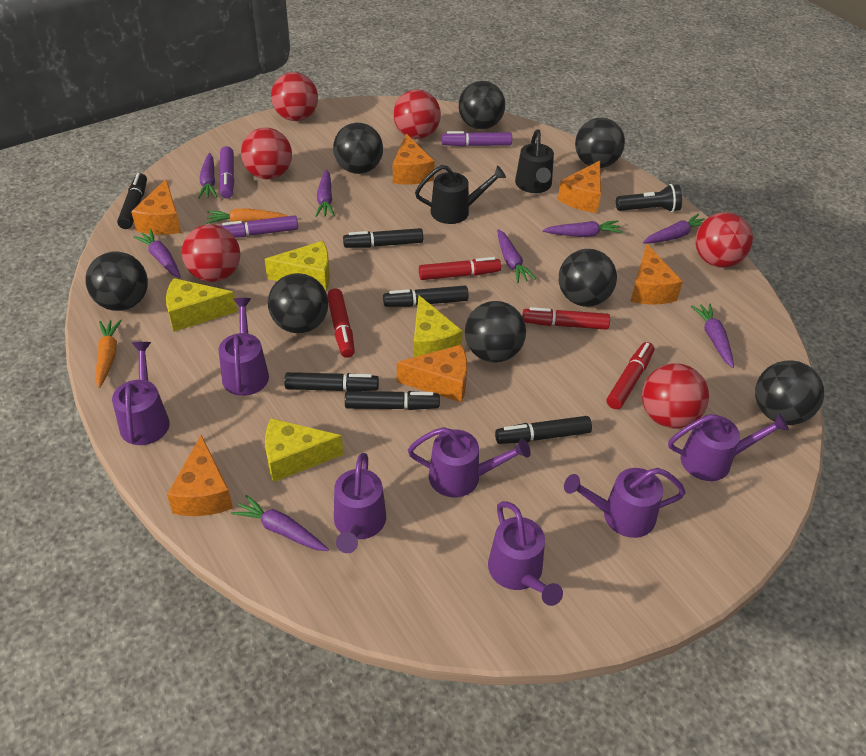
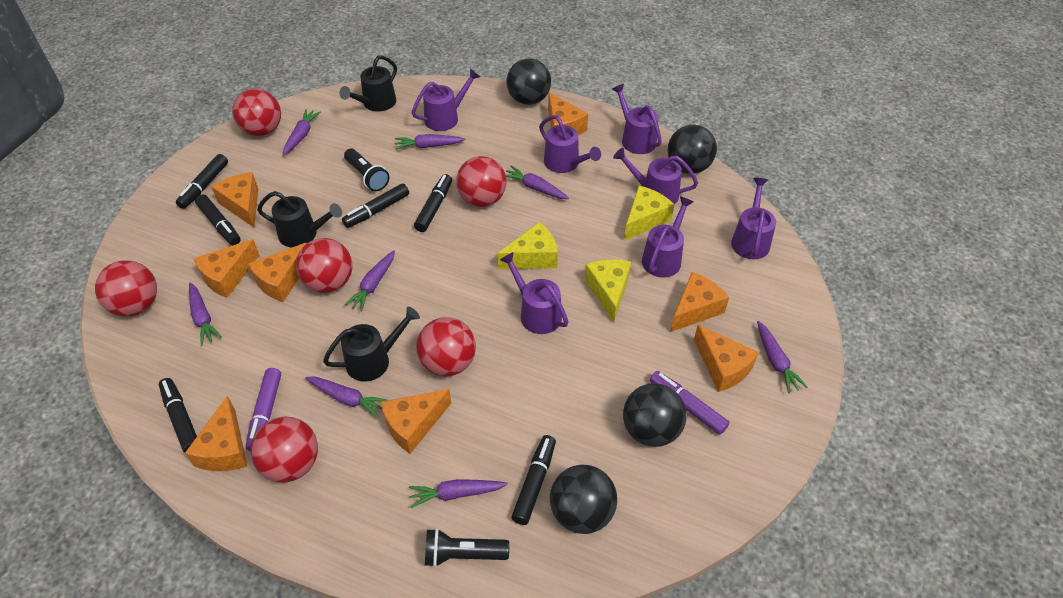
black ball: [85,252,148,311] [268,273,328,333] [333,123,383,174] [459,81,505,130] [465,301,526,362] [559,249,617,307] [575,118,625,168] [755,360,824,425] = 8 -> [506,58,551,105] [550,464,617,534] [623,383,687,447] [668,125,717,174] = 4
black flashlight: [616,184,682,212] = 1 -> [344,149,390,191] [425,528,509,567] = 2
black watering can: [415,165,506,224] [515,129,554,193] = 2 -> [257,191,342,247] [323,307,420,382] [339,55,397,112] = 3
orange carrot: [95,319,122,388] [206,208,288,224] = 2 -> none = 0
orange cheese: [131,179,181,235] [167,435,233,516] [393,134,435,184] [397,344,467,402] [558,160,601,213] [630,244,683,304] = 6 -> [185,396,247,471] [193,239,259,298] [211,172,258,227] [248,243,307,302] [381,389,451,454] [548,92,588,136] [670,272,729,332] [694,325,759,392] = 8
purple marker: [219,146,234,199] [220,215,298,238] [442,131,512,147] = 3 -> [246,368,281,451] [650,371,729,435] = 2
red marker: [327,289,355,358] [419,257,501,280] [522,307,610,330] [607,342,654,409] = 4 -> none = 0
yellow cheese: [166,278,237,332] [264,241,330,291] [265,418,343,482] [414,295,463,357] = 4 -> [498,222,558,269] [584,259,631,323] [624,186,674,241] = 3

